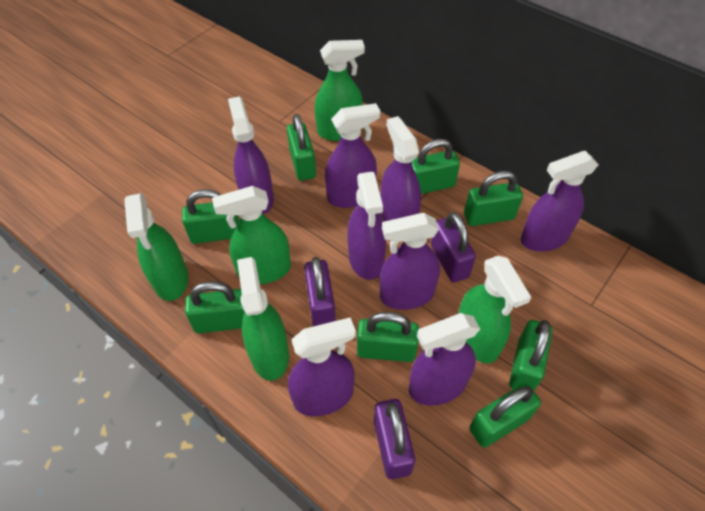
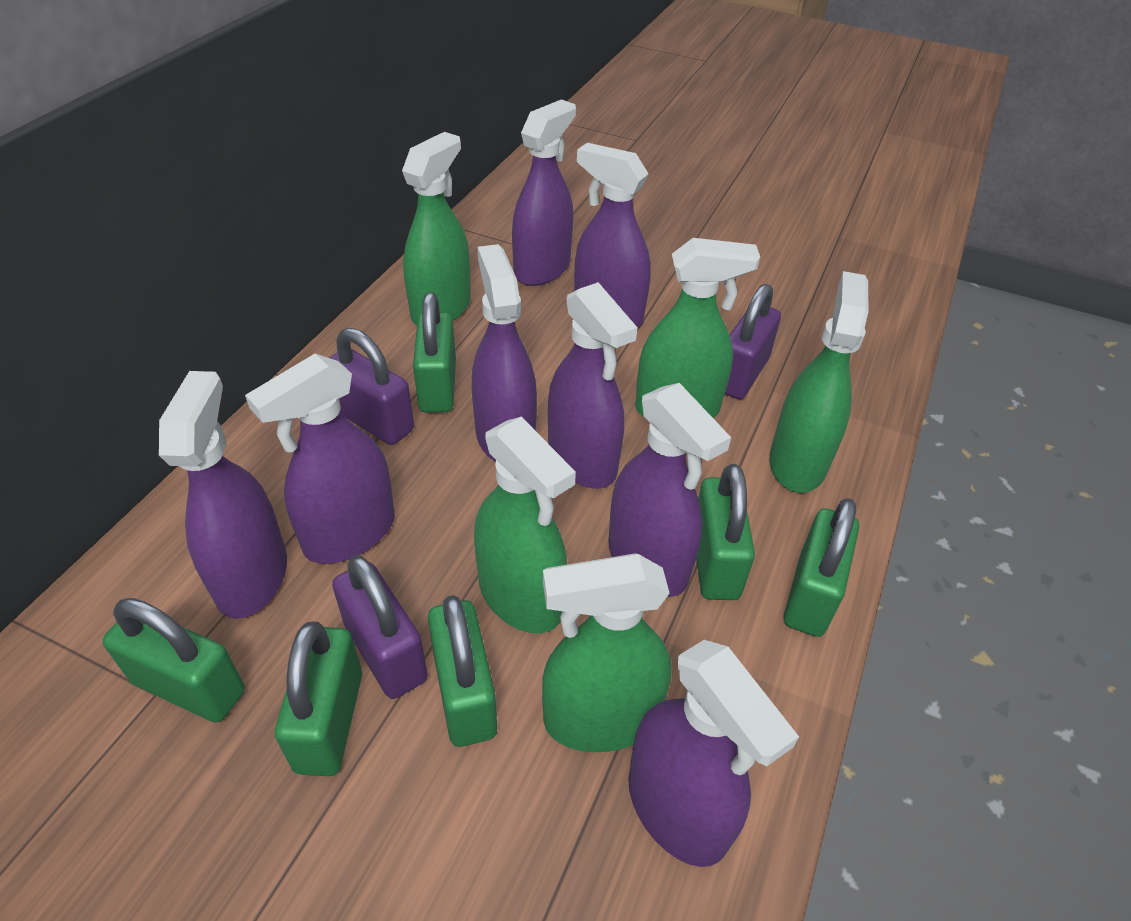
green padlock: [182,189,240,244] [185,281,245,333] [287,114,316,181] [357,312,419,362] [412,139,460,194] [464,171,523,226] [469,384,541,448] [509,320,552,391] = 8 -> [102,598,245,723] [275,622,362,776] [413,292,456,413] [428,595,497,747] [697,464,755,600] [784,498,859,637] = 6

